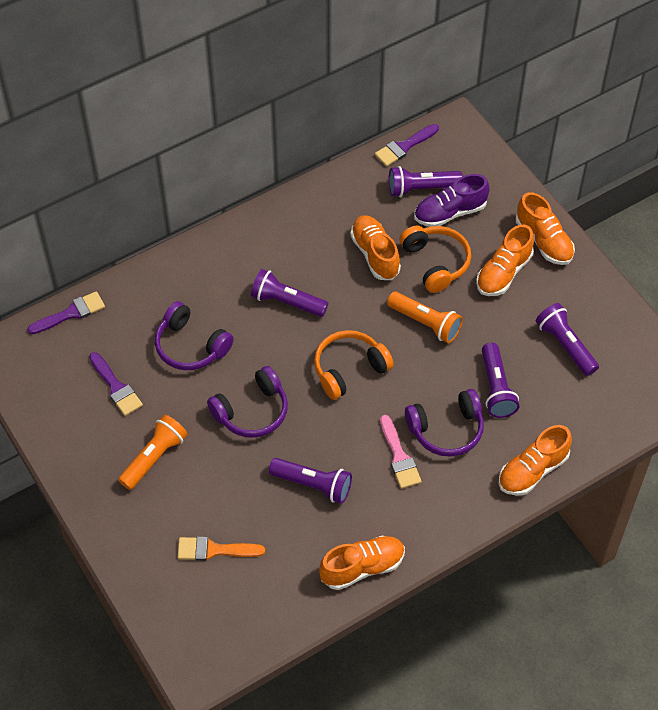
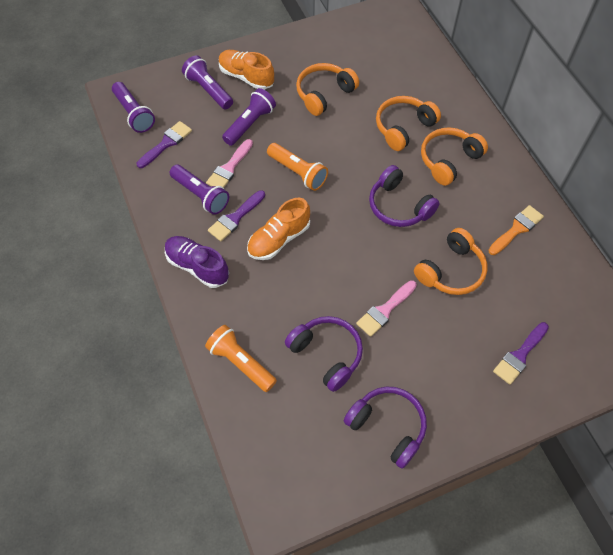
orange headphones: [314,330,394,400] [399,225,471,293] = 2 -> [296,63,359,116] [376,96,441,151] [414,228,487,295] [421,128,488,186] = 4
orange shoe: [319,536,405,590] [350,215,401,280] [476,225,534,296] [499,425,572,496] [516,192,575,265] = 5 -> [219,50,274,90] [247,198,310,260] = 2
pink brush: [380,415,422,489] = 1 -> [206,139,253,188] [356,280,417,337] = 2
purple flashlight: [251,269,328,317] [269,458,352,504] [389,166,463,197] [482,343,519,418] [536,303,599,376] = 5 -> [112,82,155,133] [170,165,229,215] [182,55,233,109] [222,88,276,146] = 4

